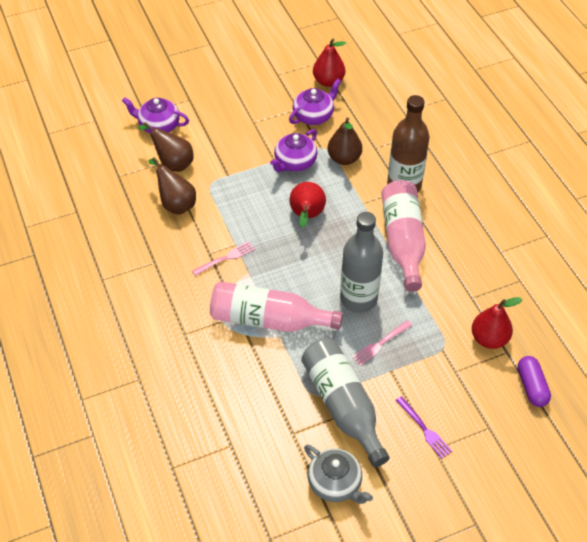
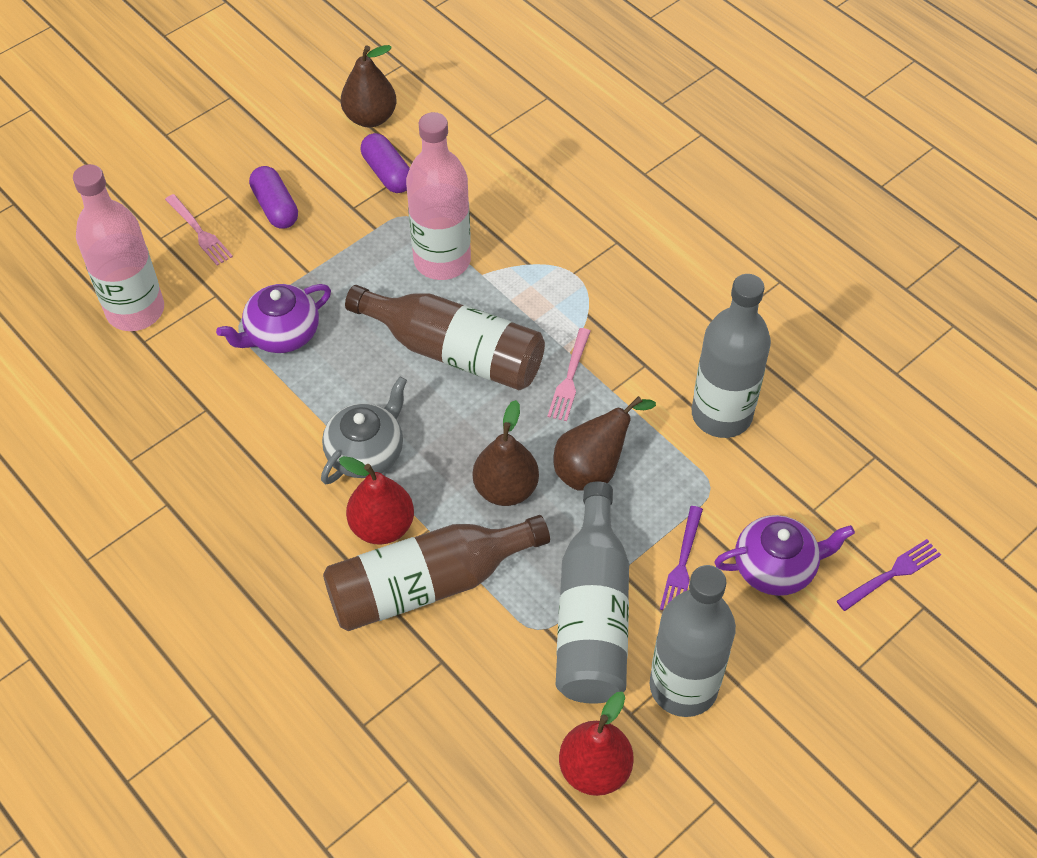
brown bottle: [387,95,429,193] = 1 -> [323,515,550,631] [345,285,545,390] = 2
grey bottle: [301,339,390,467] [340,212,383,313] = 2 -> [555,481,629,704] [650,565,736,717] [692,274,771,438] = 3
purple capsule: [518,356,551,407] = 1 -> [249,166,298,229] [361,133,410,193] = 2
purple fork: [395,396,452,459] = 1 -> [660,506,703,610] [837,539,941,611] = 2
purple teapot: [122,97,189,133] [270,129,317,172] [289,79,341,125] = 3 -> [216,284,331,353] [715,515,855,596] = 2
red pear: [289,182,326,228] [313,38,346,87] [472,297,522,349] = 3 -> [339,456,414,545] [559,692,634,796] = 2

